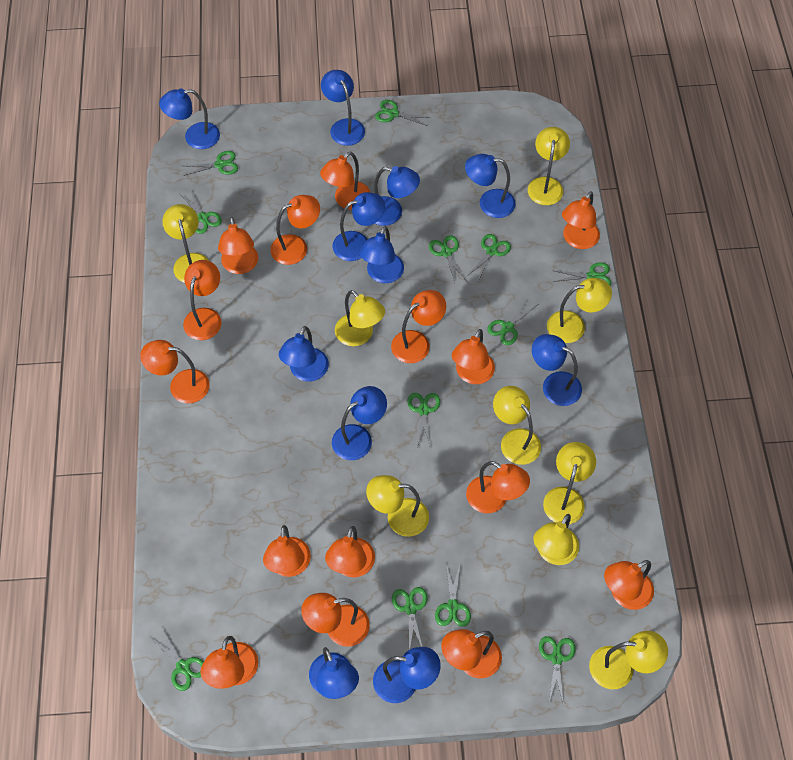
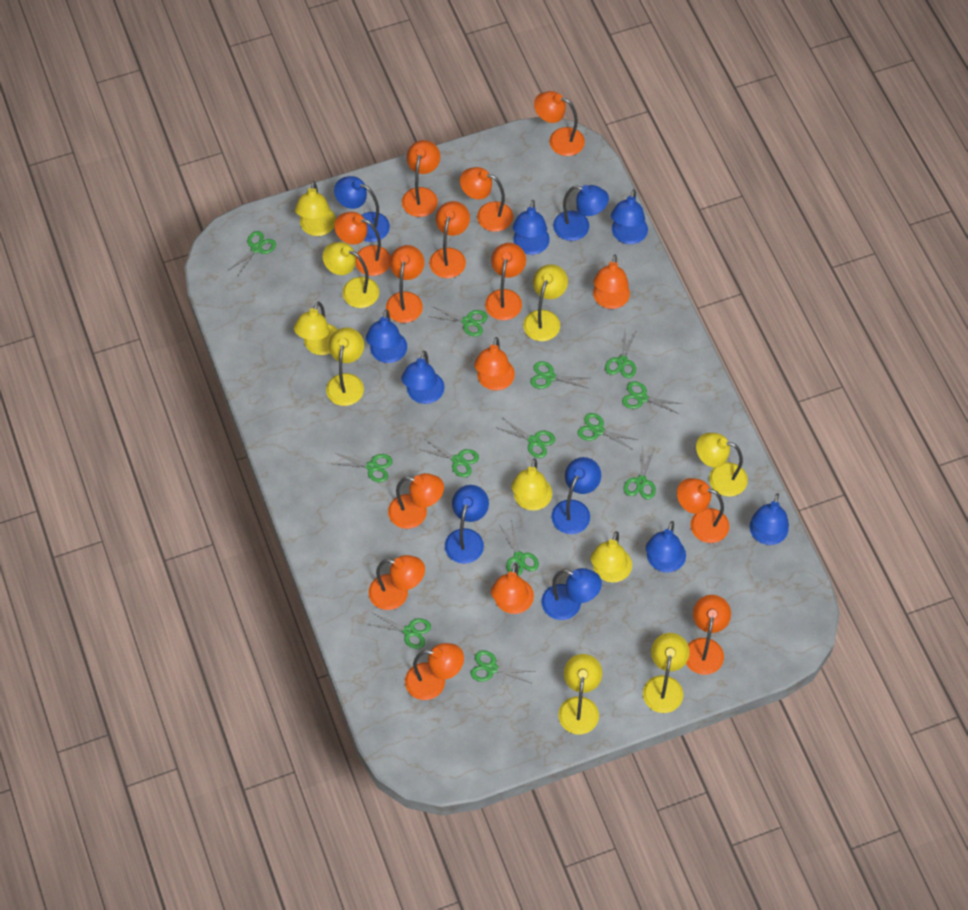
green scissors: [151,628,204,691] [180,189,222,234] [183,151,238,176] [375,100,430,126] [392,587,428,650] [407,393,440,447] [429,235,466,282] [435,563,471,627] [467,234,511,281] [487,300,537,345] [539,636,576,706] [553,262,611,286] = 12 -> [227,231,276,278] [333,452,393,482] [367,613,431,649] [419,439,479,477] [428,306,488,337] [470,650,535,683] [498,418,555,458] [499,520,539,576] [530,361,587,389] [578,413,638,450] [605,330,637,378] [622,381,683,414] [624,445,656,499] = 13
yellow lamp: [162,204,209,283] [335,290,385,346] [366,475,429,537] [493,386,541,465] [528,127,570,205] [533,514,579,565] [543,442,596,524] [547,278,612,343] [589,631,668,689] = 9 -> [294,301,338,355] [295,181,336,236] [323,242,379,308] [326,328,364,406] [511,458,552,511] [523,264,568,341] [558,654,602,734] [590,531,632,582] [643,633,690,713] [696,433,748,497] = 10

